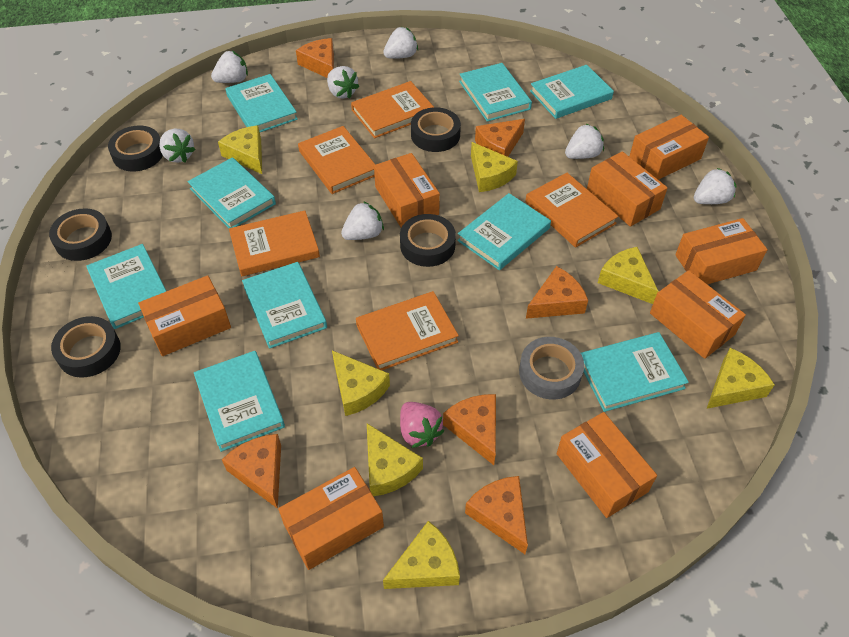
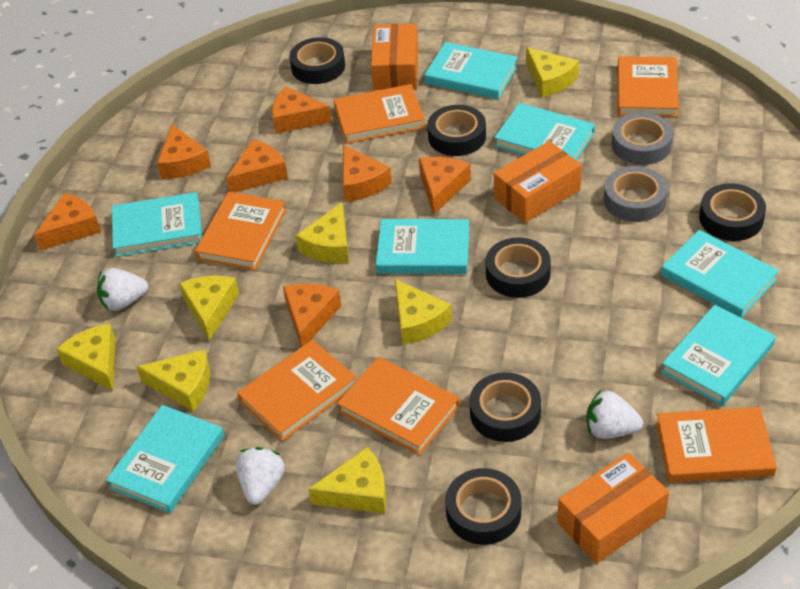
black tape: [49,208,112,261] [51,316,121,377] [108,126,163,171] [400,214,456,267] [411,107,461,152] = 5 -> [289,37,345,84] [427,105,486,156] [445,468,521,545] [470,372,541,442] [486,237,551,298] [699,183,766,241] = 6
grey tape: [519,337,584,400] = 1 -> [604,166,668,222] [612,112,673,165] = 2
orange book: [229,210,320,276] [298,126,375,194] [351,81,434,138] [356,291,459,370] [525,173,618,248] = 5 -> [195,192,286,270] [237,340,357,441] [334,84,425,144] [337,357,460,455] [618,56,679,117] [656,407,777,483] = 6
orange box: [138,275,231,356] [278,467,384,570] [374,153,440,228] [557,412,657,518] [587,151,668,227] [629,115,709,180] [650,270,746,359] [675,218,768,284] = 8 -> [371,24,418,90] [494,141,582,223] [557,453,669,563] = 3
orange cheese: [222,434,281,509] [296,38,334,78] [443,394,496,465] [465,476,528,554] [475,119,525,157] [526,266,588,319] = 6 -> [34,193,101,250] [157,124,211,179] [226,139,288,193] [272,87,332,134] [283,283,341,347] [343,145,392,202] [419,157,471,215] = 7
pink strawberry: [400,402,444,448] = 1 -> none = 0
turquoise book: [87,244,166,329] [188,157,276,228] [194,351,285,452] [226,74,298,132] [242,262,327,349] [457,193,551,270] [459,63,532,122] [530,65,614,119] [581,332,689,412] = 9 -> [106,405,224,513] [112,192,202,257] [376,219,469,274] [424,42,518,99] [494,103,595,161] [661,230,779,318] [661,305,776,406] = 7
white strawberry: [159,129,196,163] [211,50,248,83] [327,66,360,99] [341,201,384,240] [383,27,418,59] [565,124,604,159] [694,168,737,204] = 7 -> [97,268,148,311] [236,447,285,505] [586,390,643,439] = 3

